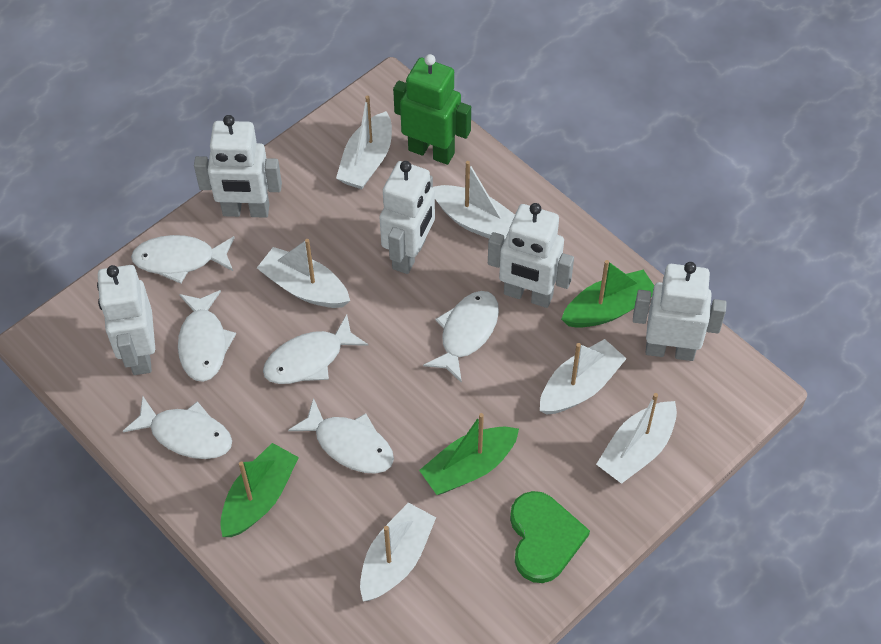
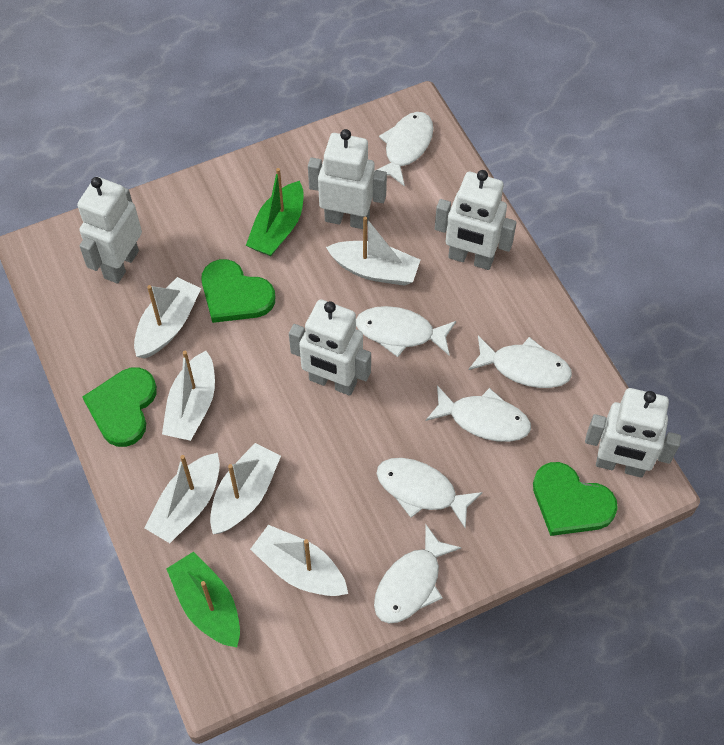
green boat: [220,443,299,537] [419,413,519,495] [561,260,654,328] = 3 -> [166,552,240,647] [246,168,304,256] = 2
green heart: [510,491,590,583] = 1 -> [83,367,157,447] [201,259,275,323] [533,462,618,536] = 3
green robot: [393,54,471,165] = 1 -> none = 0

